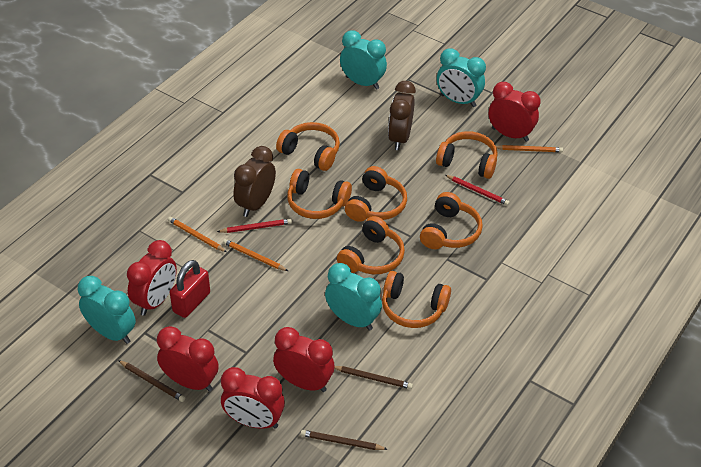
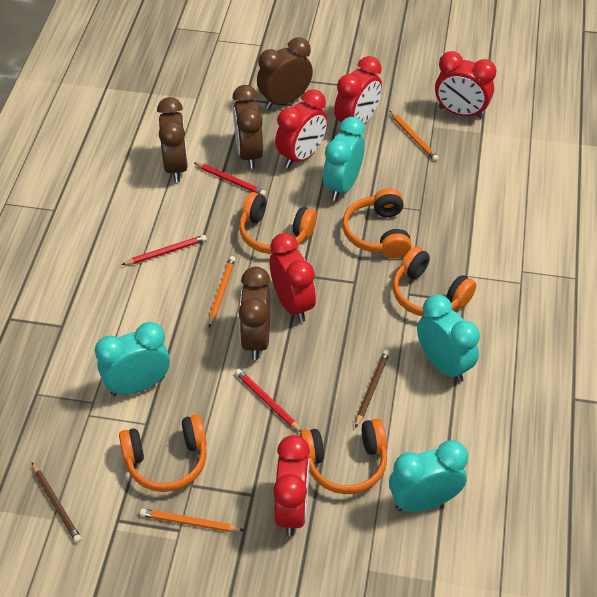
brown clock: [233,146,276,217] [388,81,416,150] = 2 -> [157,97,188,182] [232,85,263,169] [238,267,271,360] [257,37,313,109] = 4
brown pencil: [118,360,185,402] [300,430,387,450] [334,366,413,389] = 3 -> [31,462,82,543] [355,350,390,428] = 2
orange headphones: [276,122,340,171] [287,169,352,219] [337,216,405,274] [345,166,407,222] [382,271,451,328] [420,192,483,249] [436,131,498,179] = 7 -> [119,415,207,492] [239,192,317,254] [300,419,387,494] [342,188,412,259] [393,247,477,317] = 5
red padlock: [170,260,210,318] = 1 -> none = 0
red pencil: [217,219,292,233] [445,175,510,206] = 2 -> [121,235,207,265] [194,162,266,196] [235,369,302,432] = 3

